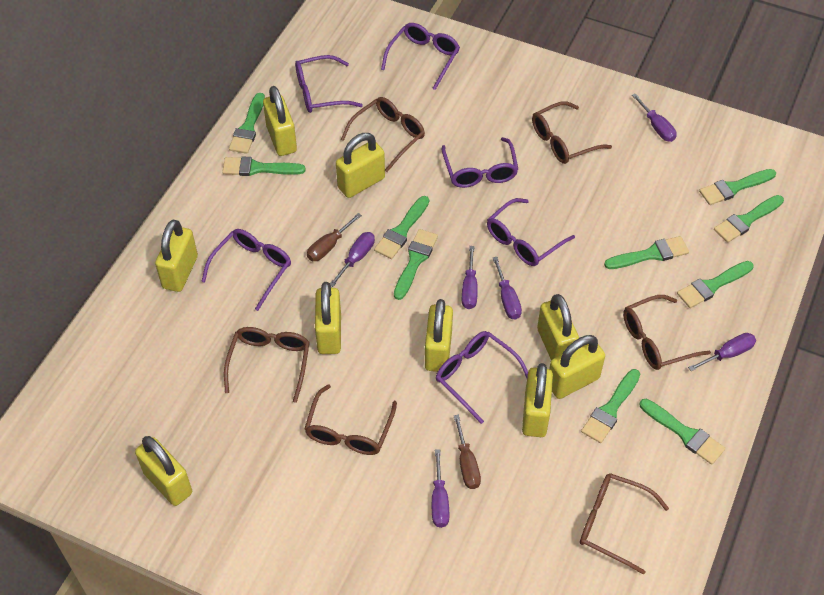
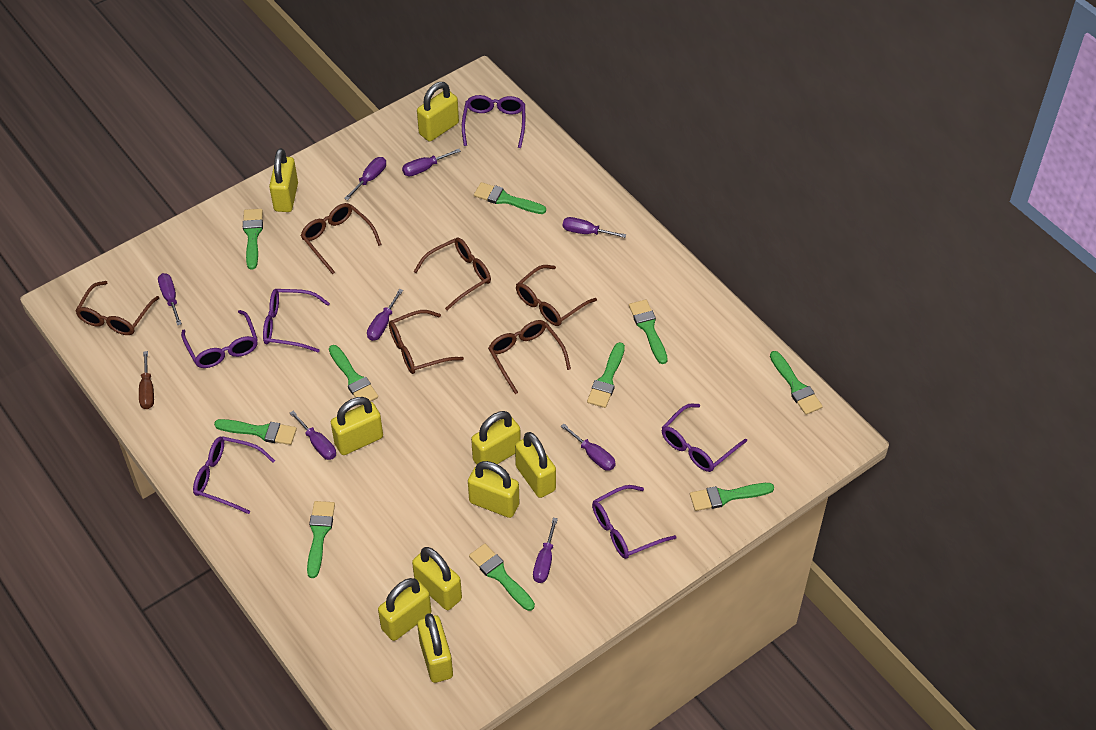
brown screwdriver: [307,213,362,261] [454,415,481,489] = 2 -> [139,351,154,409] = 1
purple screwdriver: [330,232,375,287] [432,449,449,528] [462,246,478,309] [493,257,522,319] [632,93,677,142] [688,333,756,371] = 6 -> [158,273,182,326] [290,411,336,460] [344,157,386,200] [367,289,403,341] [402,149,461,176] [533,518,558,583] [561,424,616,471] [563,217,626,238] = 8

